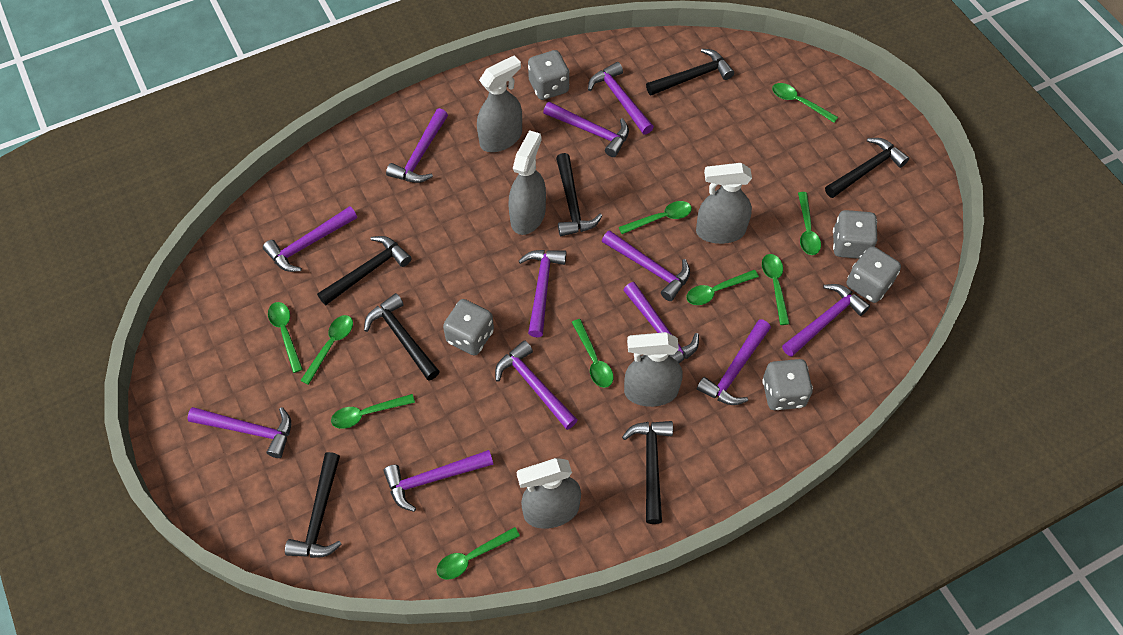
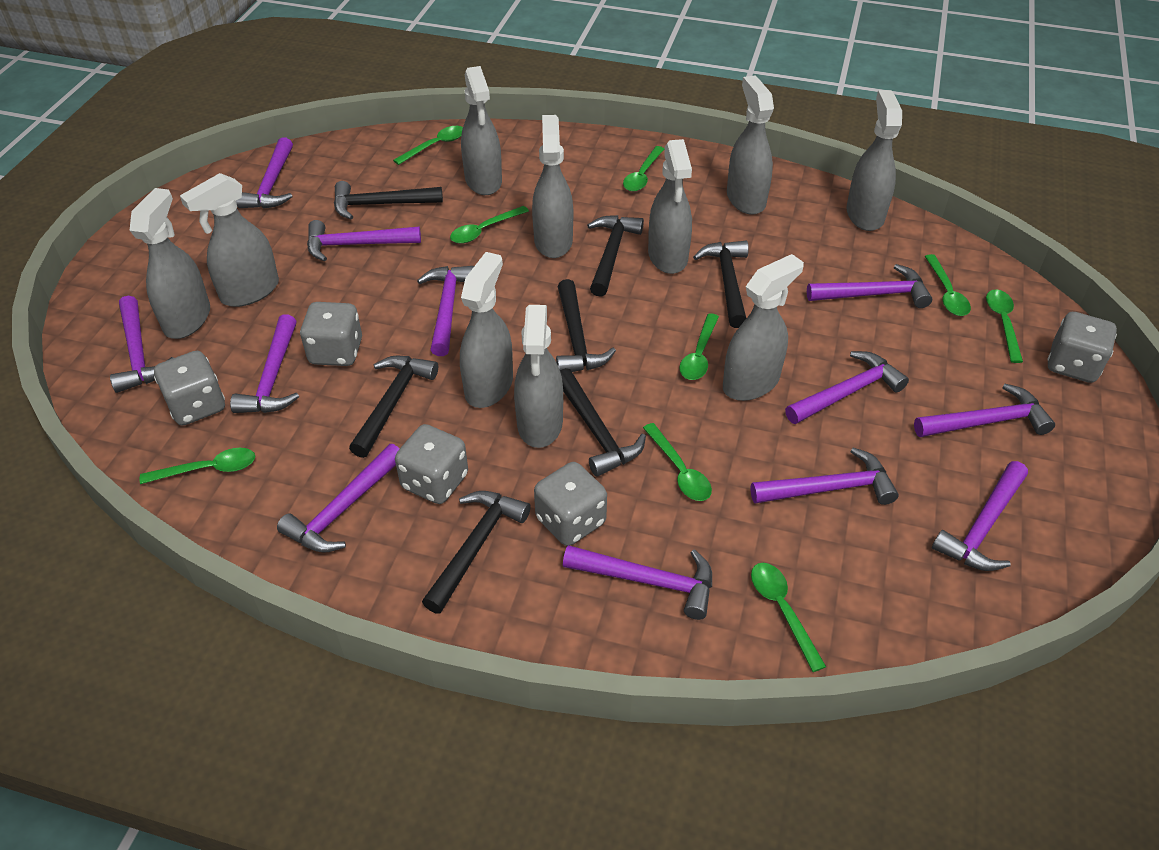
green spoon: [268,302,303,373] [300,315,353,385] [331,394,415,429] [436,527,520,580] [572,319,614,388] [619,201,692,234] [686,270,759,305] [762,254,790,325] [772,83,838,123] [798,192,821,255] = 10 -> [140,448,255,484] [393,126,463,165] [450,206,529,243] [623,146,664,192] [643,423,712,501] [679,313,719,380] [751,563,826,672] [925,254,971,316] [986,289,1023,363] = 9
grey spray bottle: [477,56,522,152] [509,130,546,235] [516,458,581,529] [624,332,683,407] [696,163,752,244] = 5 -> [129,188,210,339] [180,173,279,307] [460,252,513,408] [461,66,502,195] [514,305,563,448] [532,115,573,258] [648,139,692,274] [723,254,804,401] [727,75,774,215] [846,90,902,231] = 10

